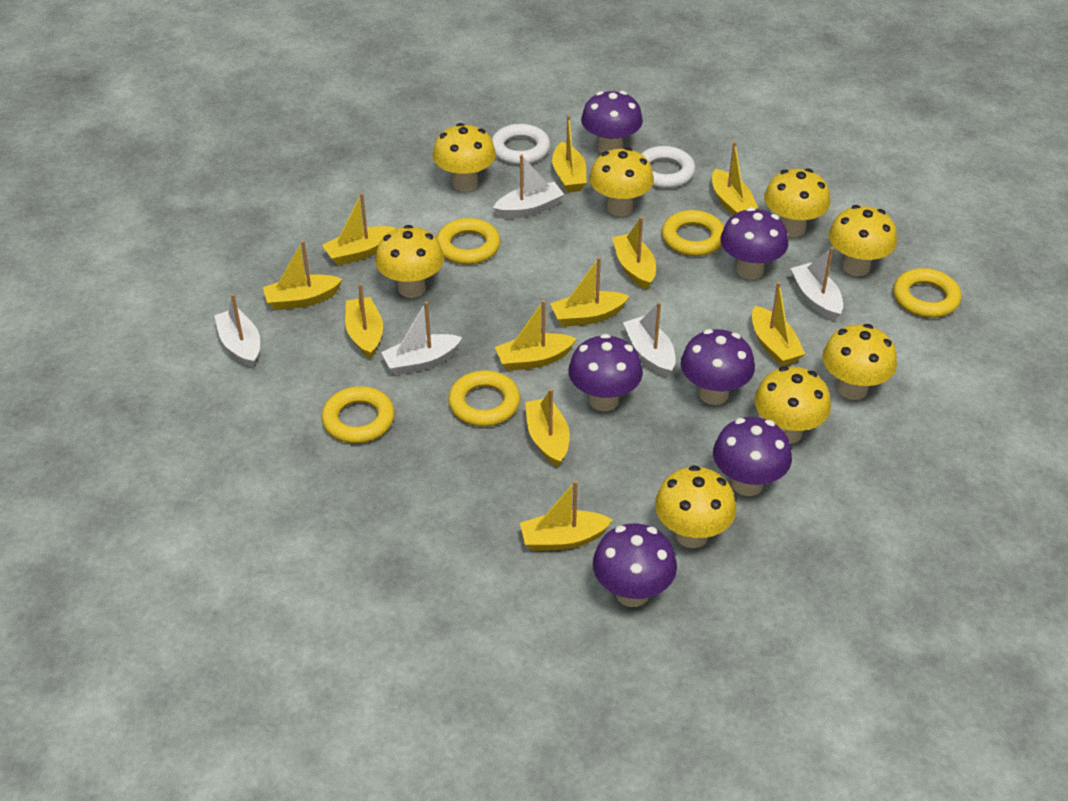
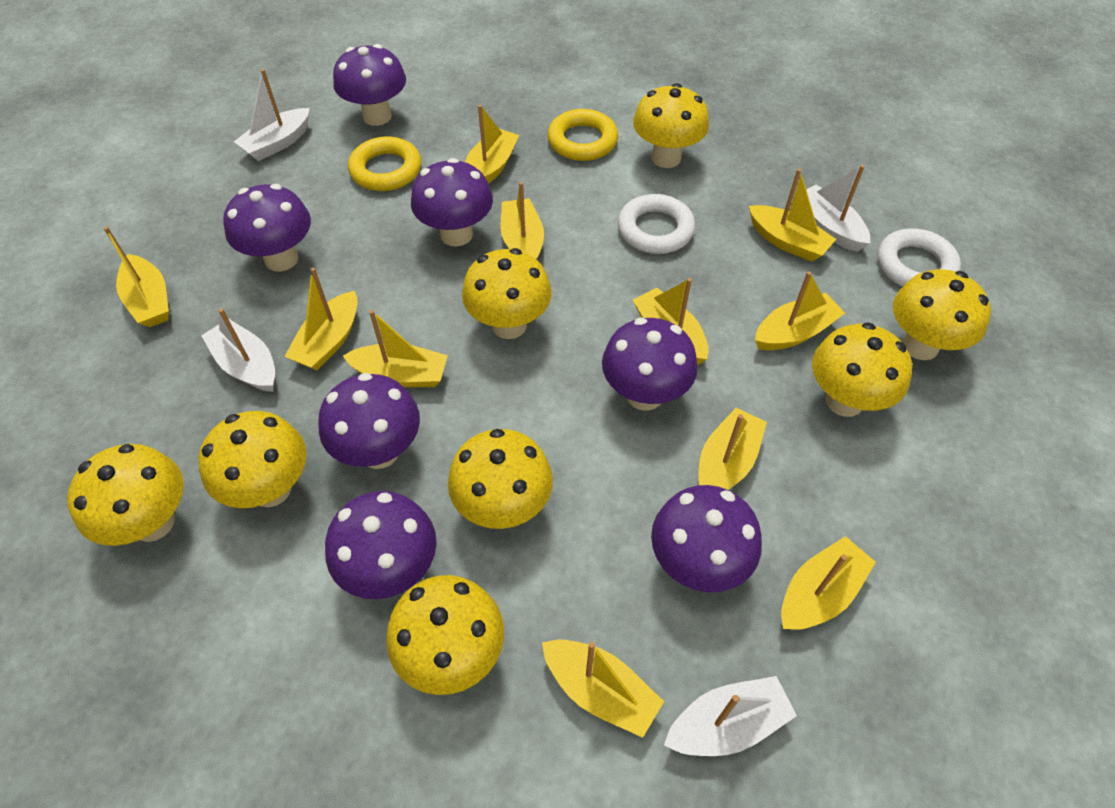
purple mushroom: [568,334,643,411] [581,91,643,154] [593,523,677,607] [681,329,755,405] [713,417,792,496] [720,207,788,279] = 6 -> [223,184,311,272] [318,373,420,469] [325,491,437,599] [333,44,406,126] [411,158,493,247] [602,318,698,411] [651,485,762,592] = 7
white boat: [214,294,260,368] [381,301,462,375] [493,154,564,219] [623,302,676,377] [790,247,843,321] = 5 -> [201,308,275,392] [234,69,310,161] [664,676,797,756] [806,165,870,252] = 4
yellow ring: [321,386,395,443] [437,218,500,265] [448,371,520,426] [662,210,724,256] [893,268,961,318] = 5 -> [348,136,421,191] [547,109,618,161] = 2

